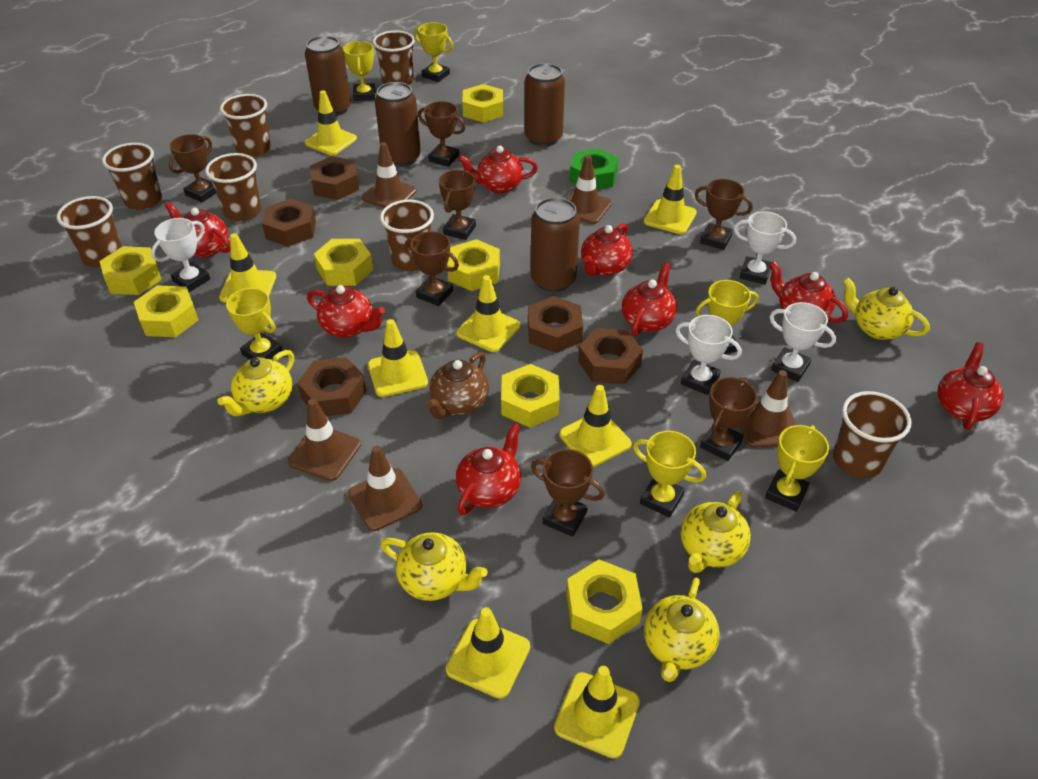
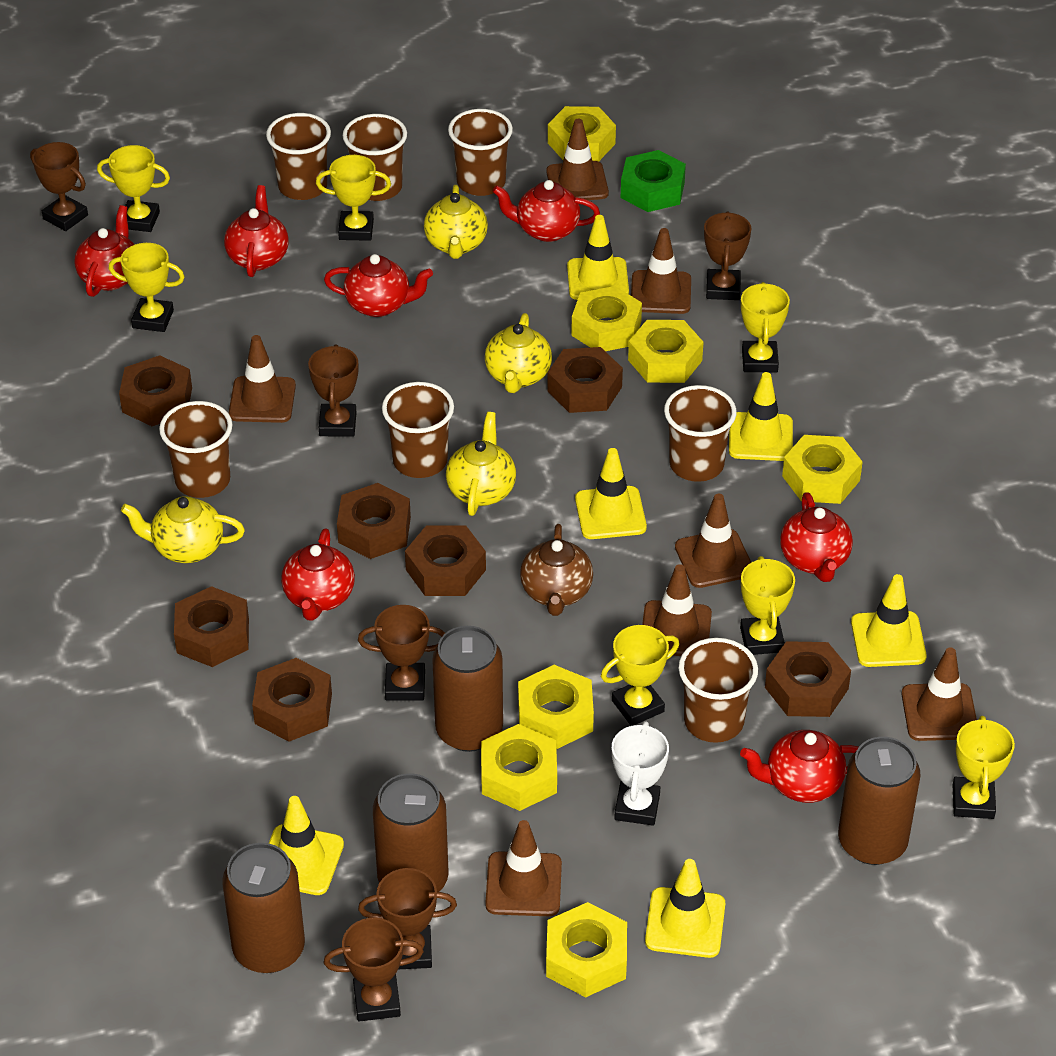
brown nut: [262,199,316,247] [297,357,366,416] [310,156,359,200] [528,296,583,353] [578,328,643,384] = 5 -> [119,355,192,426] [174,586,249,667] [252,658,332,742] [337,483,411,559] [405,526,486,596] [547,347,623,413] [765,641,851,717] = 7
brown traffic cone: [288,399,361,481] [348,446,422,531] [362,142,417,208] [567,155,612,224] [740,370,796,448] = 5 -> [229,335,296,423] [485,820,562,916] [546,119,609,200] [631,228,691,314] [642,564,712,656] [675,494,751,588] [901,647,977,741] = 7
brown trophy: [169,134,216,202] [405,231,459,306] [418,101,466,167] [439,170,476,240] [531,449,605,537] [694,179,753,250] [700,377,757,461] = 7 -> [30,142,88,231] [308,344,358,437] [324,918,424,1022] [358,605,445,701] [358,868,457,969] [704,211,751,300] = 6
red teapot: [165,202,230,258] [307,285,385,338] [456,423,521,515] [458,146,538,194] [581,223,632,276] [622,262,677,337] [769,261,848,323] [938,342,1003,430] = 8 -> [75,205,135,297] [224,185,289,277] [281,529,355,621] [324,254,433,317] [492,180,600,242] [740,730,858,803] [780,492,853,582] = 7
white trophy: [151,218,210,292] [675,315,742,395] [734,211,796,284] [769,302,836,382] = 4 -> [612,721,669,826] = 1
yellow teapot: [218,350,294,416] [381,532,487,601] [644,578,720,682] [681,491,751,573] [843,277,930,340] = 5 -> [121,496,245,563] [424,185,488,259] [446,412,516,516] [485,313,552,393] = 4
yellow traffic cone: [219,233,276,303] [305,90,357,155] [368,319,428,397] [446,607,530,699] [456,275,520,352] [554,666,640,759] [560,385,632,467] [644,165,697,234] = 8 -> [269,796,344,895] [567,215,629,300] [575,448,647,539] [645,859,725,958] [729,372,793,461] [851,574,927,667] = 6
yellow trophy: [226,288,283,360] [343,41,375,101] [414,22,453,82] [633,431,706,518] [695,280,758,354] [765,425,829,512] = 6 -> [97,145,170,232] [109,243,185,332] [316,155,391,241] [601,625,679,726] [740,556,795,655] [741,282,790,372] [953,716,1015,819] = 7

